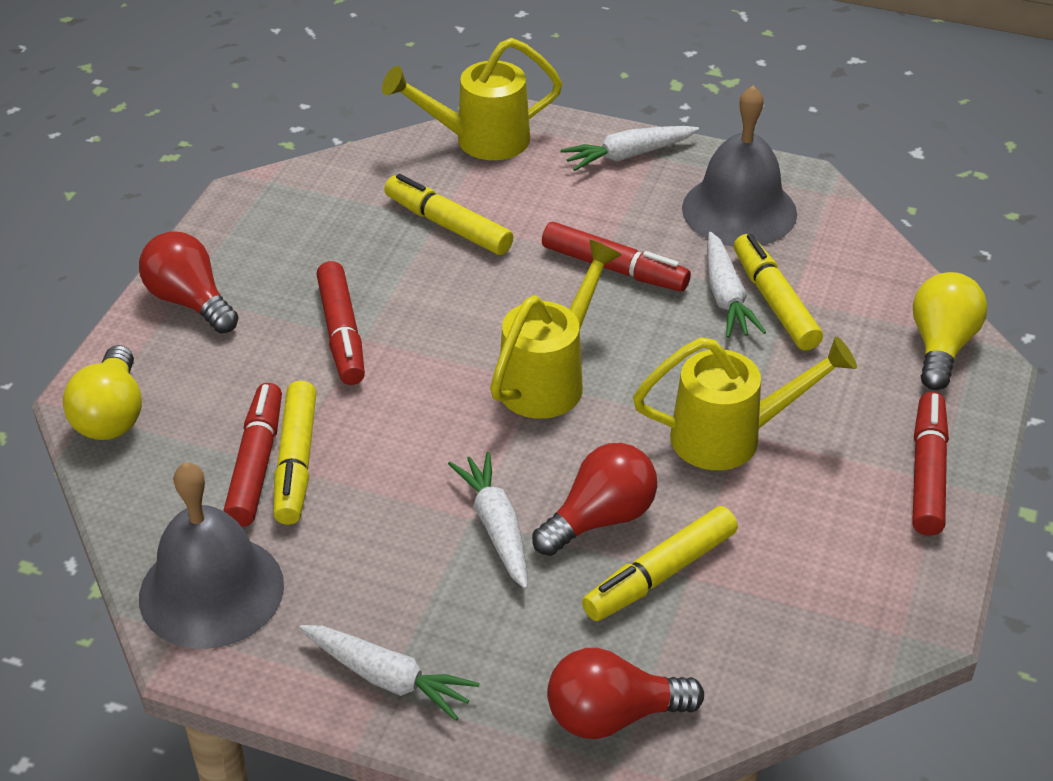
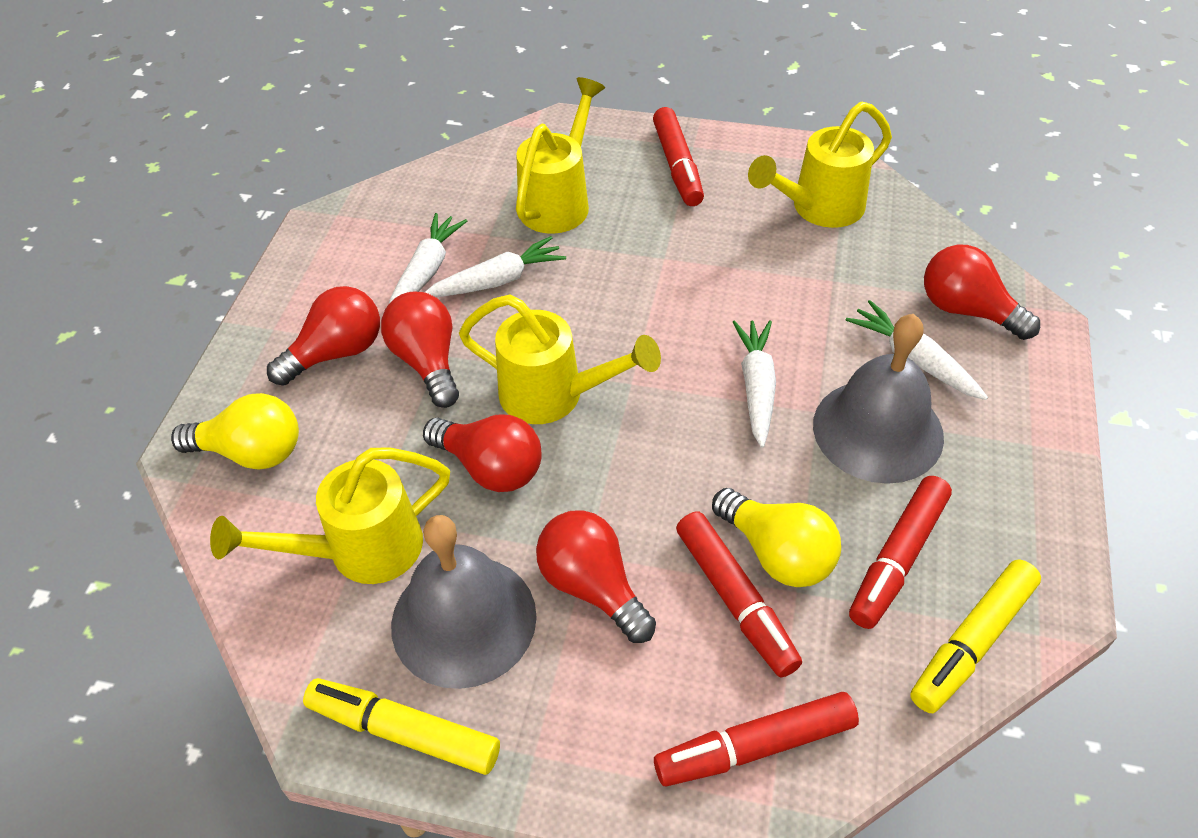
red light bulb: [139,231,239,333] [532,443,657,556] [547,648,704,739] = 3 -> [267,286,380,386] [381,292,459,408] [423,415,542,492] [536,510,656,643] [924,245,1040,340] = 5
yellow marker: [274,380,316,525] [384,174,513,255] [582,506,738,621] [734,234,823,351] = 4 -> [303,678,500,775] [910,559,1041,713] = 2
yellow watering can: [382,38,563,160] [490,240,622,419] [633,336,857,470] = 3 -> [210,448,450,584] [459,295,661,424] [516,77,605,234] [748,102,892,228] = 4

